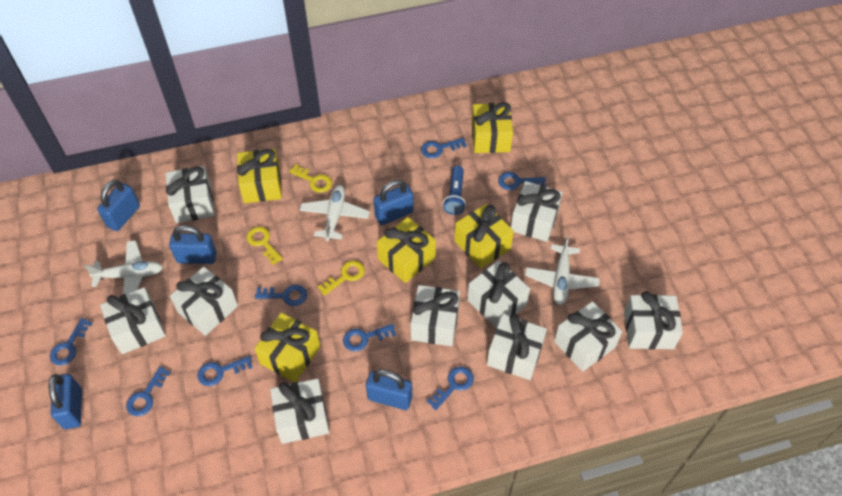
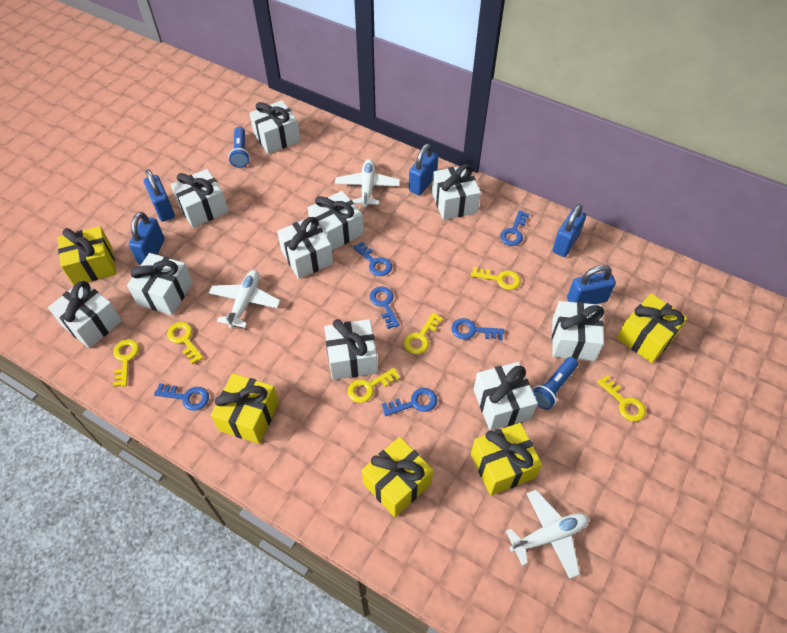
blue flashlight: [443,166,466,215] = 1 -> [228,127,250,168] [533,357,578,410] = 2
blue key: [50,318,92,365] [126,366,171,416] [197,356,253,386] [255,285,307,306] [343,324,396,351] [421,138,467,158] [427,366,474,410] [498,172,546,190] = 8 -> [154,383,209,411] [353,242,392,276] [370,286,400,329] [382,388,437,416] [451,318,504,340] [500,210,529,246] = 6
yellow key: [246,226,283,265] [289,164,332,193] [318,260,365,296] = 3 -> [113,339,139,387] [167,322,203,364] [348,368,400,403] [404,313,443,354] [471,267,521,290] [597,375,646,422] = 6

